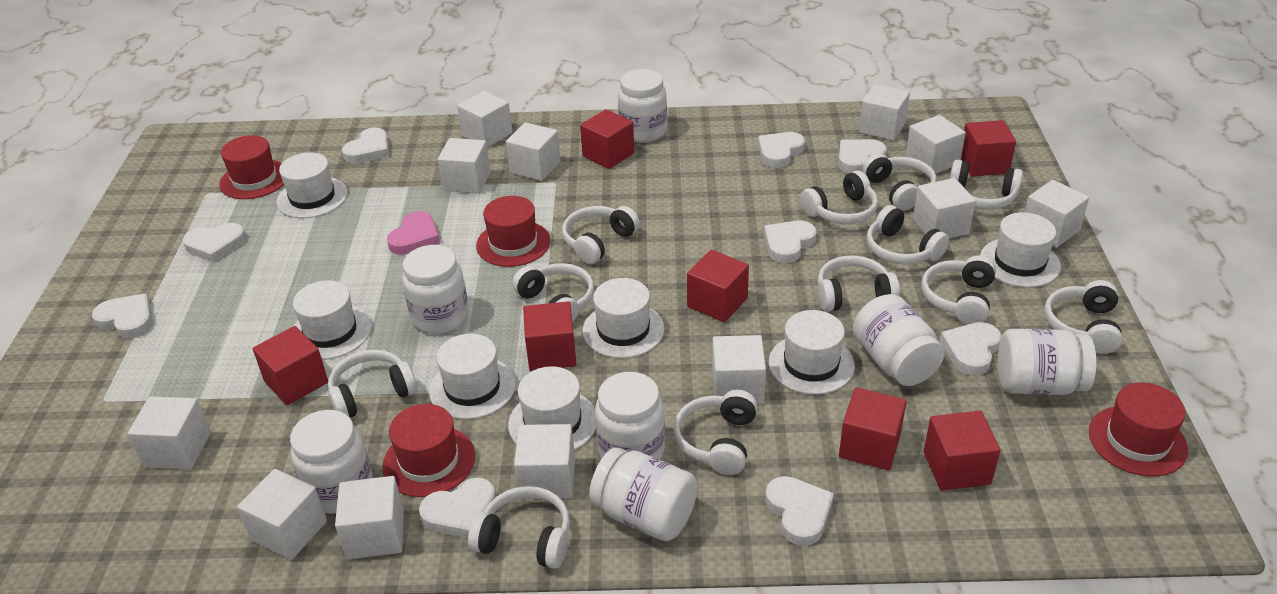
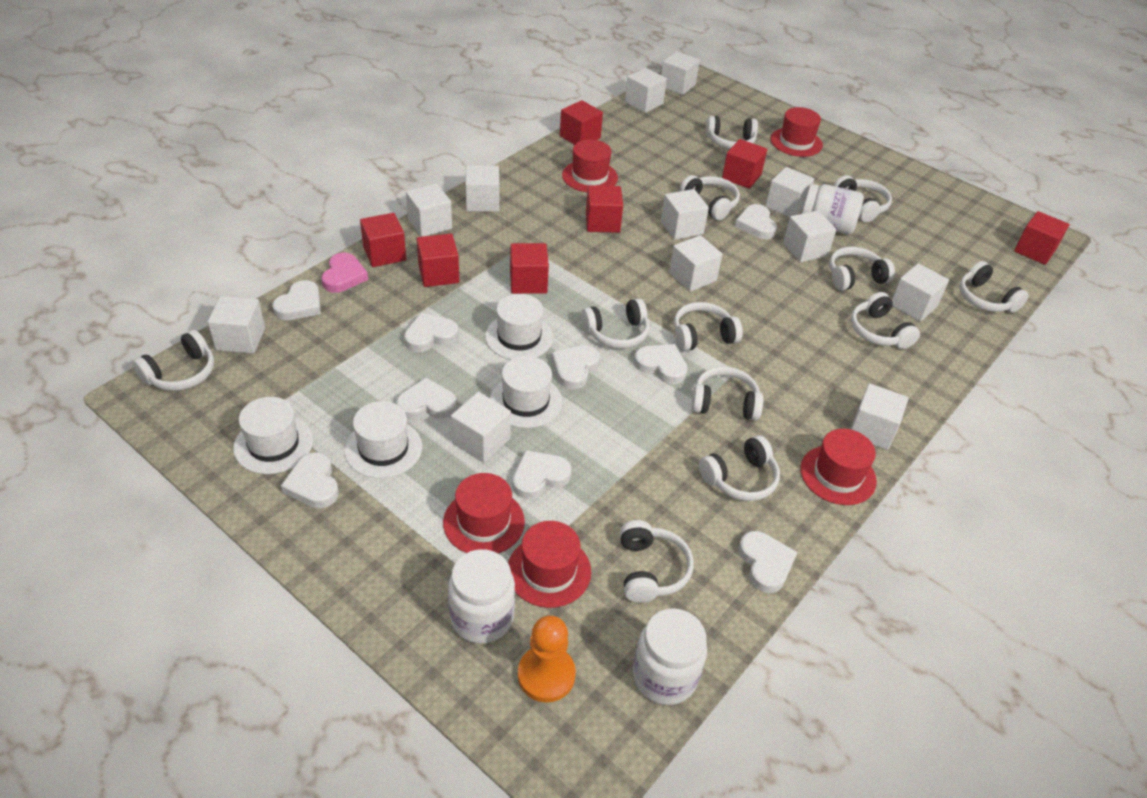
orange pawn: none = 0 -> [518,615,576,703] = 1
red hat: [219,135,284,199] [382,404,475,497] [476,196,551,267] [1089,383,1188,477] = 4 -> [443,473,525,554] [508,521,591,608] [562,139,618,192] [770,107,823,157] [800,429,877,505] = 5
white hat: [276,152,348,218] [293,280,372,360] [429,334,516,419] [508,366,596,450] [583,278,665,358] [769,310,855,395] [980,212,1061,287] = 7 -> [233,397,313,474] [344,401,422,478] [485,294,553,360] [490,356,562,428] = 4
white jar: [290,410,373,514] [402,245,469,334] [589,447,697,541] [595,372,665,459] [618,69,667,143] [853,294,944,386] [998,328,1096,395] = 7 -> [448,549,515,644] [633,608,707,705] [802,184,864,235] = 3

